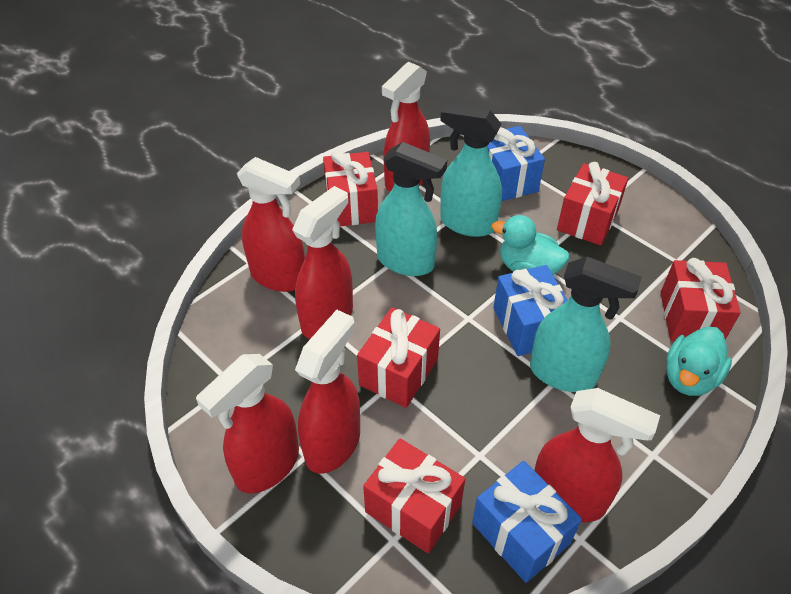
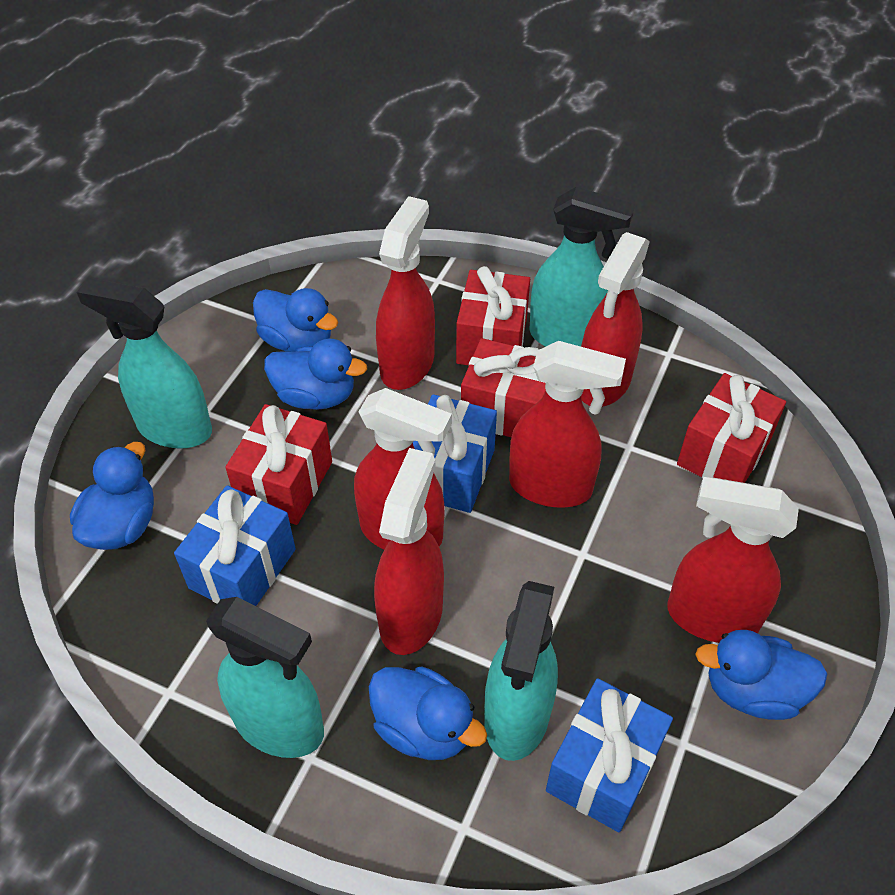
blue duck: none = 0 -> [70,442,154,550] [253,288,338,352] [264,339,367,410] [369,667,487,760] [695,630,828,720] = 5
red gift: [323,150,378,226] [357,307,440,408] [363,438,465,553] [557,162,628,246] [660,258,741,341] = 5 -> [225,404,332,525] [456,266,530,365] [461,338,546,437] [677,373,786,483] = 4
turquoise duck: [492,215,569,275] [666,326,732,396] = 2 -> none = 0
turquoise spray bottle: [375,142,447,276] [440,104,502,237] [530,257,642,392] = 3 -> [77,278,212,449] [206,597,324,758] [484,581,558,761] [529,187,635,347] = 4

